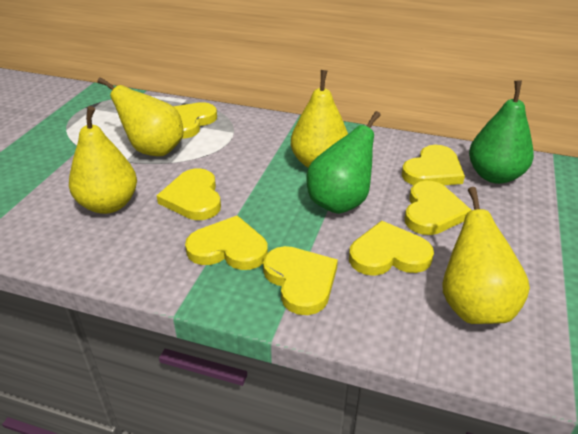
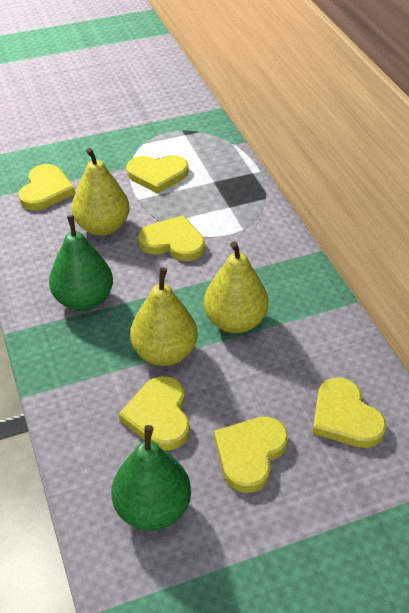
yellow heart: [156,168,221,220] [173,102,217,139] [185,215,268,270] [263,246,338,315] [349,221,434,276] [402,145,465,185] [404,181,471,235] = 7 -> [19,164,75,210] [119,376,190,450] [126,155,189,194] [138,215,205,261] [214,417,288,493] [312,377,386,448] = 6
yellow pear: [69,106,137,214] [97,77,183,156] [291,70,348,167] [442,187,530,324] = 4 -> [72,148,130,236] [130,268,197,366] [204,241,268,333] = 3

